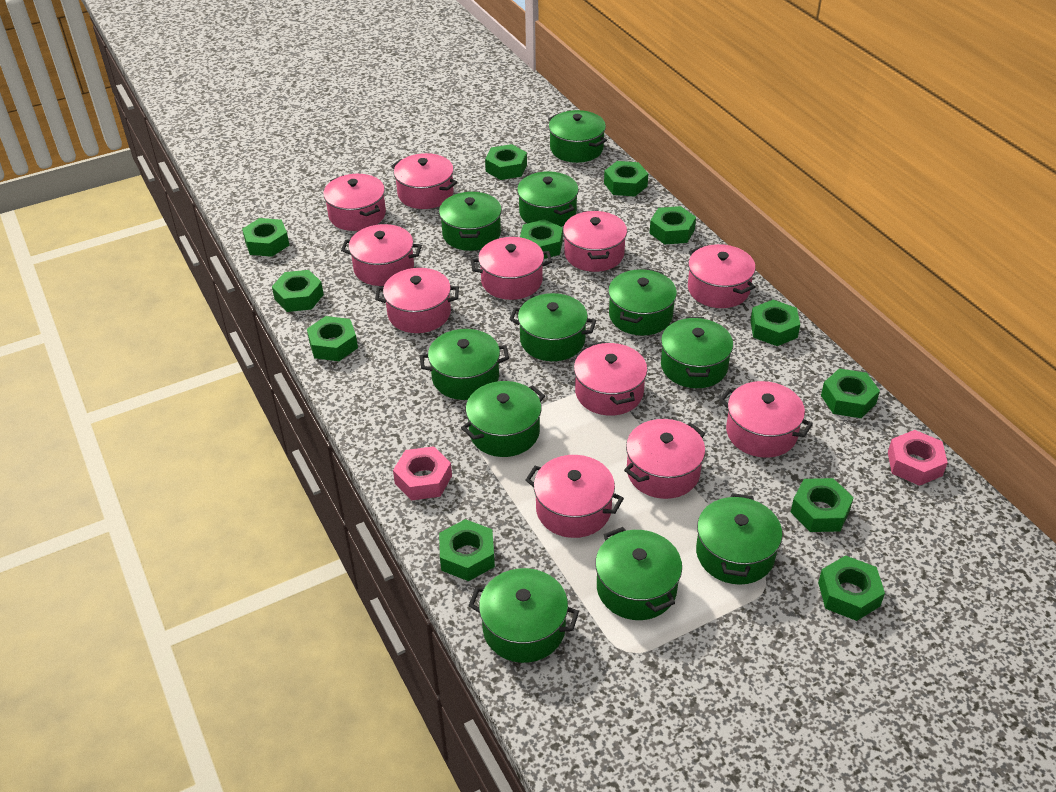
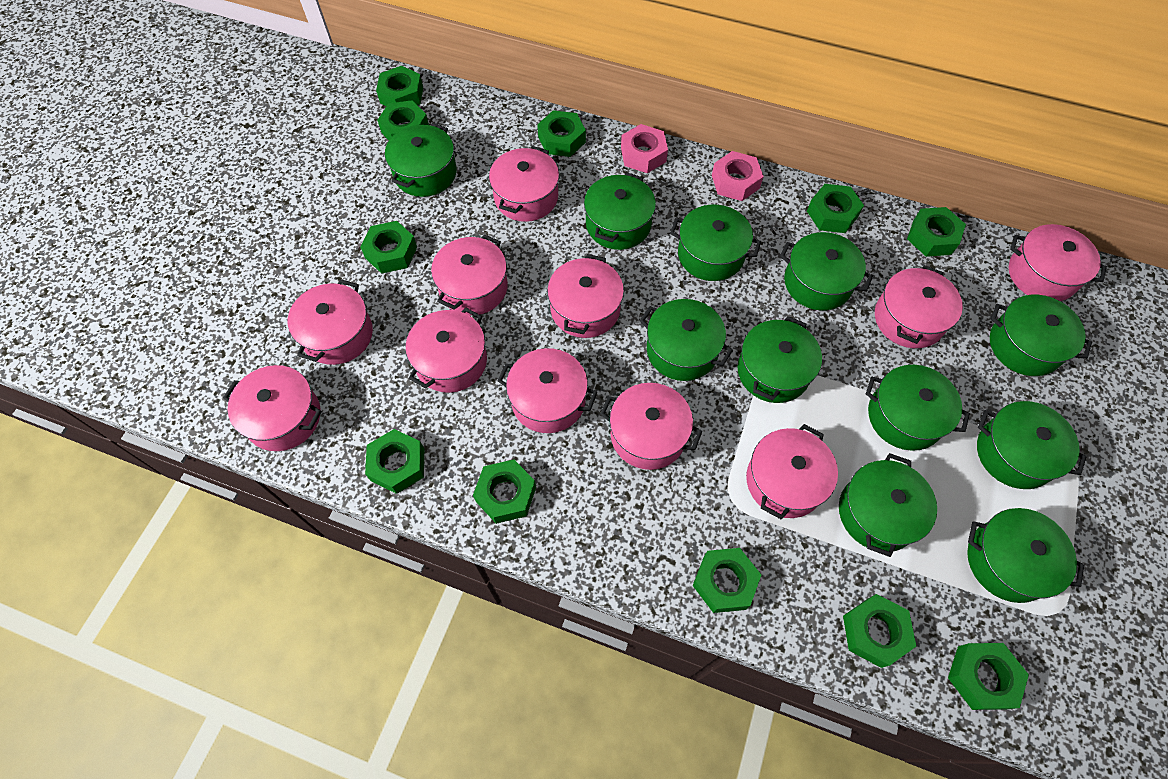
green nut: [242,218,289,257] [272,270,324,312] [307,316,358,361] [439,519,495,581] [485,144,527,180] [520,219,563,259] [604,161,648,196] [650,206,696,245] [750,300,800,346] [791,478,854,532] [818,555,885,621] [821,368,880,418] = 12 -> [360,221,417,274] [365,429,424,494] [376,66,423,106] [377,100,429,140] [473,459,536,524] [537,110,586,157] [693,548,761,613] [807,184,864,233] [843,594,916,668] [907,207,966,257] [948,643,1029,710] = 11

